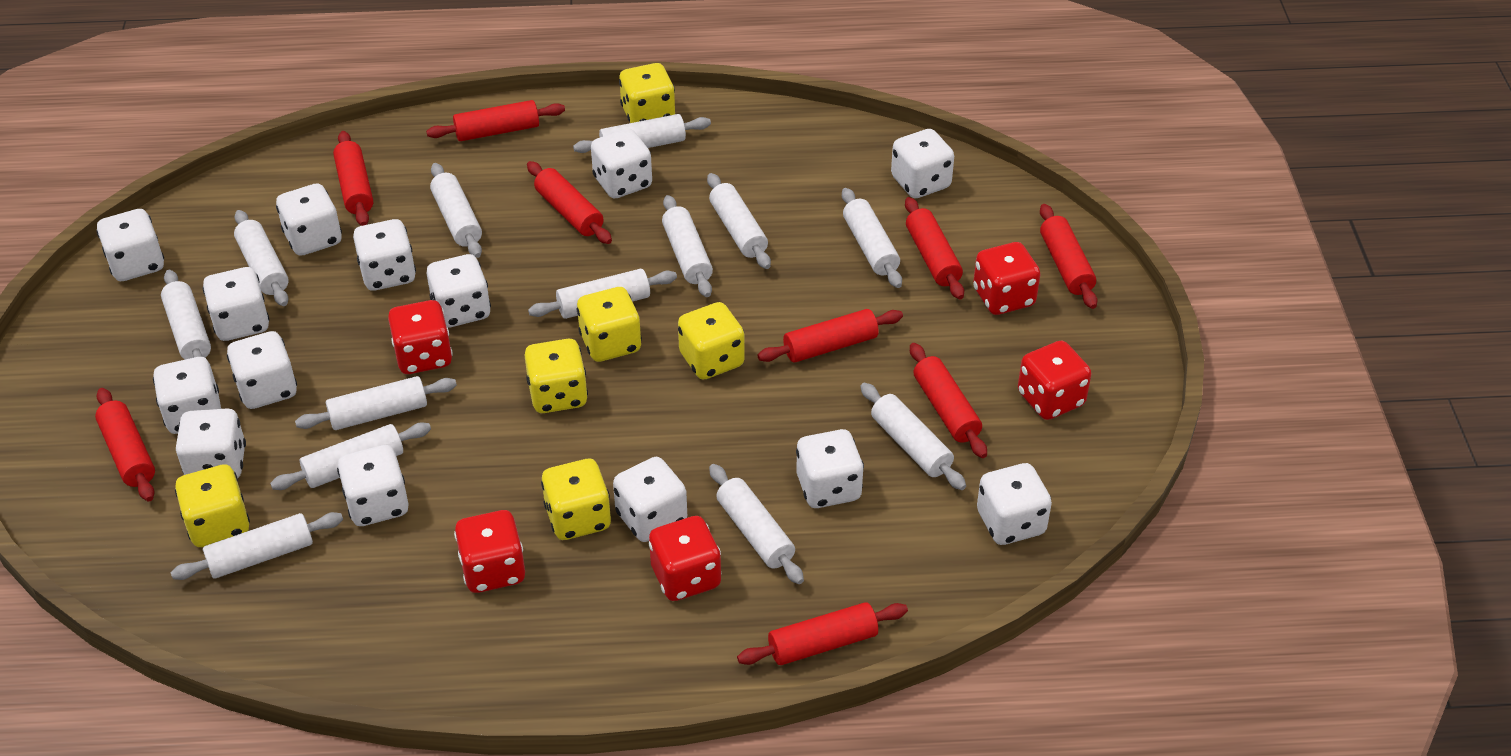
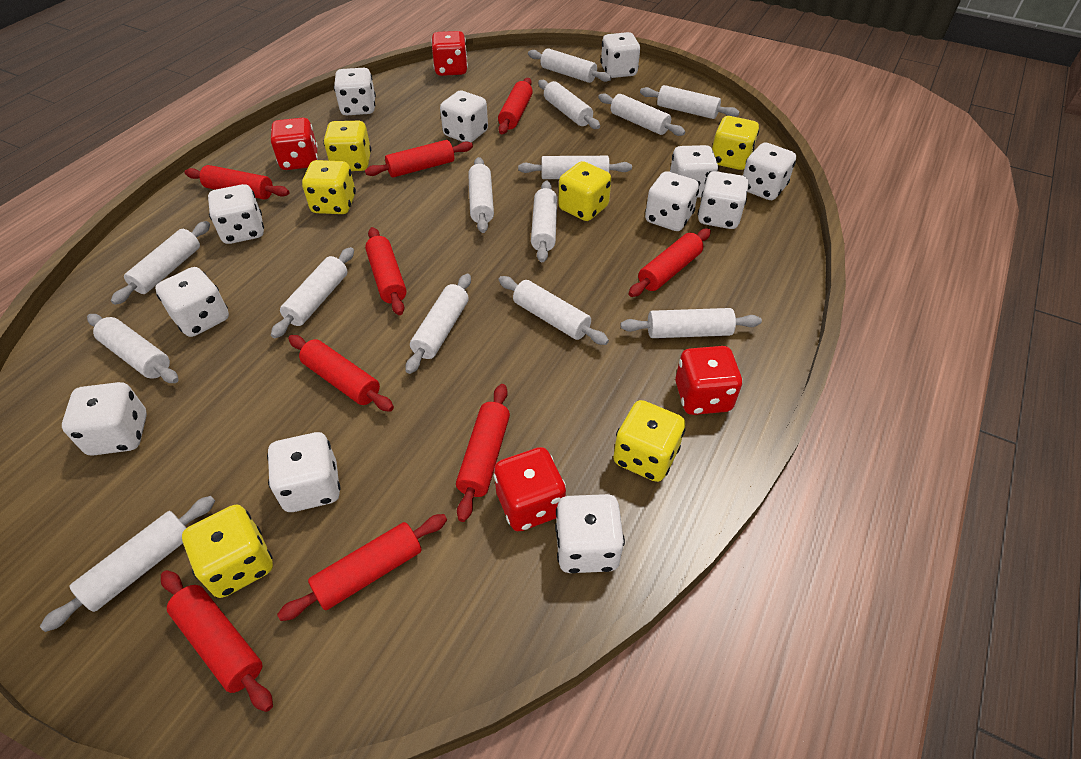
red dice: [388,300,453,374] [454,510,525,593] [649,516,721,601] [973,242,1040,315] [1018,341,1091,420] = 5 -> [271,118,318,170] [431,31,468,76] [494,447,566,531] [675,346,743,415] = 4
white dice: [96,209,164,281] [153,357,221,434] [176,409,246,478] [203,267,270,341] [227,331,297,409] [276,183,342,256] [337,445,408,526] [353,219,416,291] [427,254,491,328] [591,129,652,198] [613,457,687,542] [796,429,864,508] [891,129,954,198] [977,463,1052,545] = 14 -> [62,382,147,456] [155,267,229,337] [208,184,264,244] [267,432,341,512] [334,68,376,115] [440,91,488,142] [555,494,625,573] [601,32,640,78] [645,171,699,231] [670,145,718,198] [697,171,749,229] [743,142,796,200] = 12
white rolling pin: [161,270,211,360] [170,512,343,580] [234,210,289,306] [270,422,431,490] [295,376,457,430] [430,163,482,258] [528,269,677,319] [573,114,711,153] [662,195,713,297] [707,173,771,269] [709,464,804,584] [842,188,902,288] [860,383,966,490] = 13 -> [40,496,215,632] [87,314,179,383] [111,221,210,305] [271,247,354,338] [405,274,471,374] [468,157,494,233] [498,276,609,345] [518,156,632,179] [528,48,611,83] [531,181,557,262] [538,80,600,129] [598,93,685,136] [621,308,762,338] [640,85,739,119] = 14

